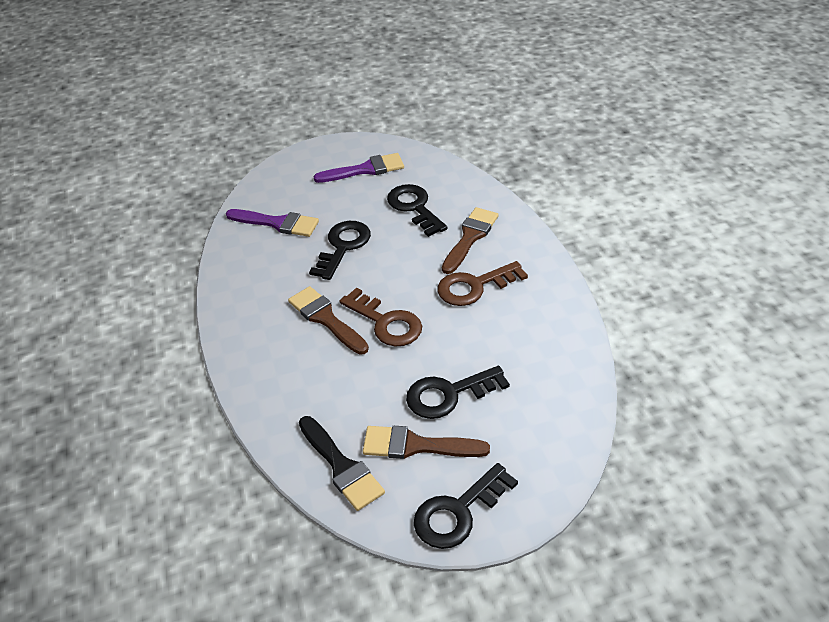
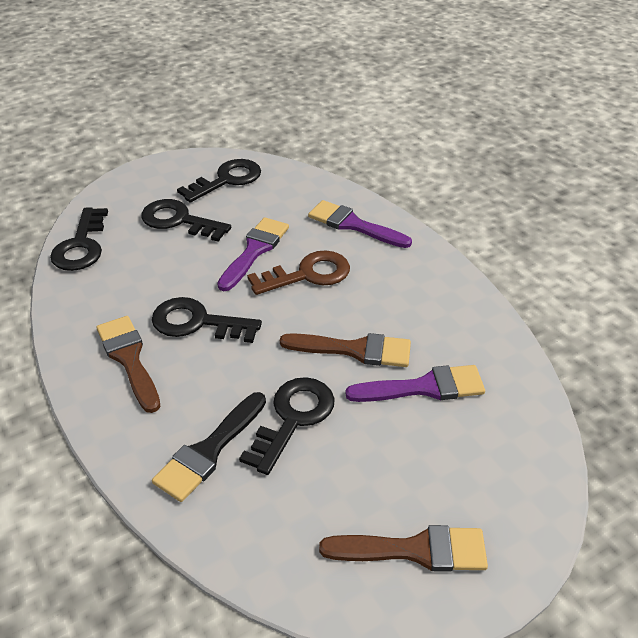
black key: [309,221,371,280] [387,184,448,237] [406,366,510,419] [414,463,518,549] = 4 -> [50,207,108,271] [141,199,231,241] [152,297,262,343] [177,159,261,202] [239,377,335,475] = 5
brown key: [339,288,422,347] [437,261,528,306] = 2 -> [247,250,350,295] = 1
purple brush: [226,209,319,237] [313,153,404,183] = 2 -> [217,217,289,291] [308,200,412,248] [345,365,485,402] = 3

